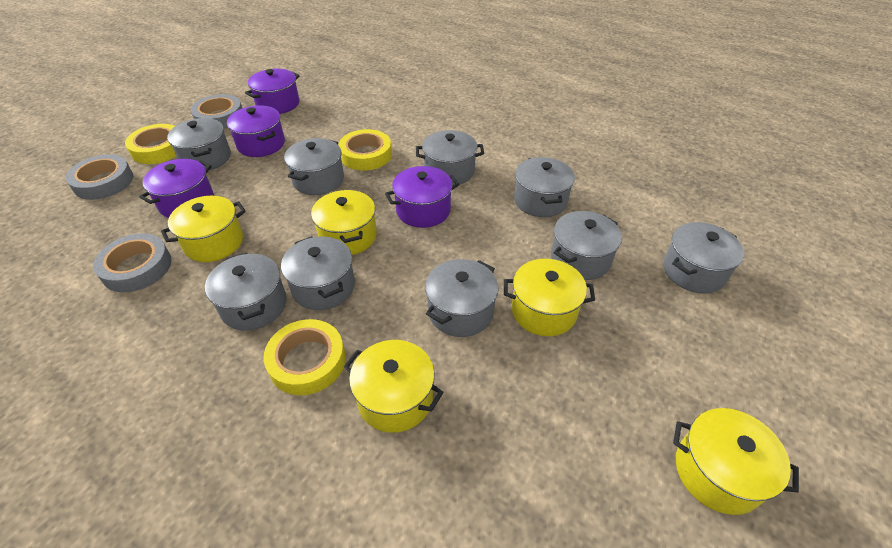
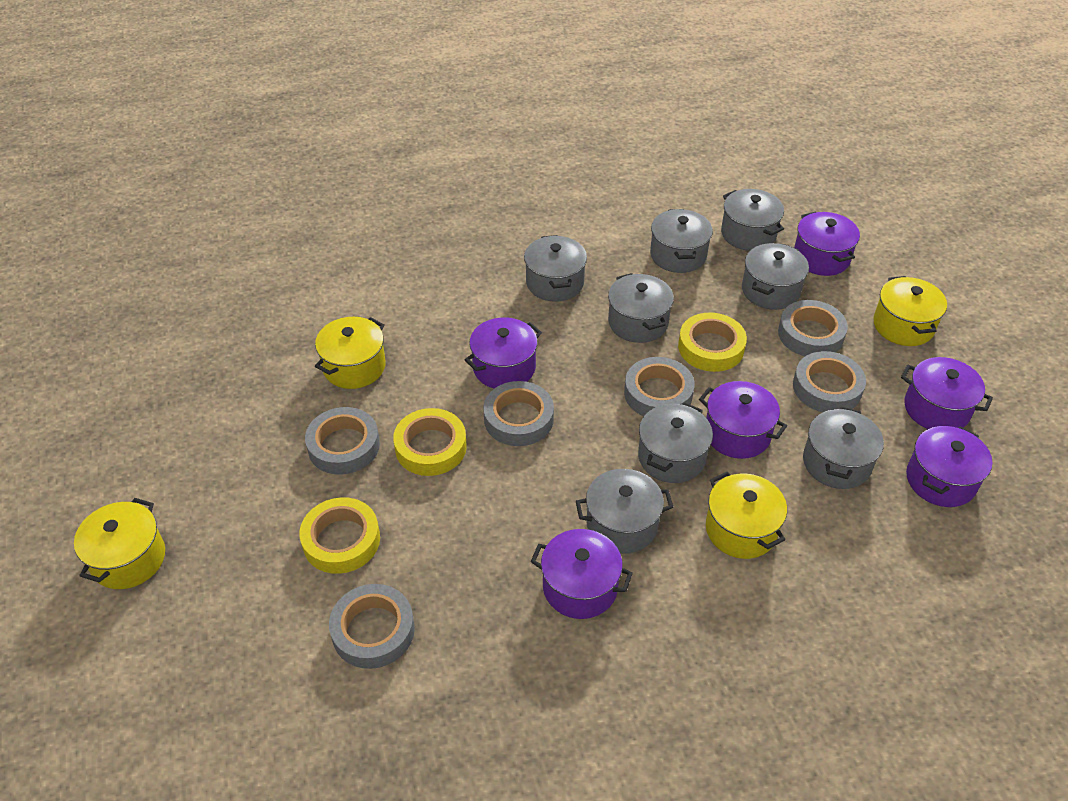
grey pot: [167,118,231,170] [205,252,287,331] [281,236,355,310] [284,138,344,195] [416,130,484,185] [425,259,499,337] [514,157,575,217] [551,211,622,280] [663,222,744,294] = 9 -> [524,235,587,302] [576,469,673,554] [608,273,674,343] [638,403,713,483] [650,209,713,273] [721,189,784,251] [742,243,809,310] [803,407,884,489] = 8
grey tape: [66,154,133,200] [93,233,172,292] [191,94,242,129] = 3 -> [305,407,380,475] [329,584,415,669] [483,381,554,446] [624,357,695,416] [778,300,848,356] [793,351,866,412] = 6
purple pot: [139,159,214,218] [227,105,285,157] [245,69,300,114] [385,166,459,228] = 4 -> [465,317,542,388] [531,529,633,619] [699,381,787,459] [794,212,860,276] [901,357,993,429] [906,426,992,507] = 6
yellow pot: [161,196,246,262] [311,190,377,255] [344,340,444,433] [504,259,595,336] [673,408,799,515] = 5 -> [74,498,165,589] [315,317,386,389] [706,472,787,559] [873,276,947,346] = 4

